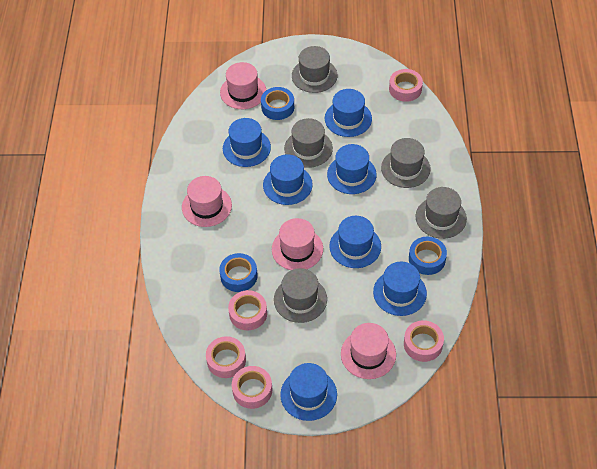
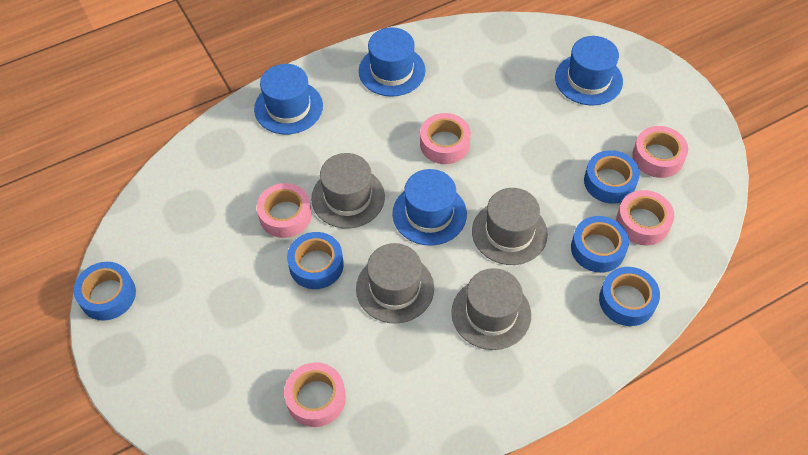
blue hat: [223,118,271,167] [263,154,313,205] [280,363,337,421] [325,89,372,137] [327,144,376,194] [329,216,381,268] [373,262,427,316] = 7 -> [254,64,323,134] [359,27,426,97] [392,169,467,246] [555,36,623,106] = 4
blue tape: [219,253,258,292] [261,87,294,120] [409,237,447,275] = 3 -> [74,262,136,321] [287,232,344,289] [571,216,629,273] [584,150,640,204] [599,267,660,326] = 5
grey hat: [274,268,327,323] [284,118,333,168] [292,46,338,93] [381,138,431,188] [416,187,467,239] = 5 -> [311,153,385,228] [356,243,434,324] [451,268,531,350] [472,188,548,265] = 4
pink hat: [182,176,232,227] [220,62,266,109] [272,218,323,270] [341,323,396,379] = 4 -> none = 0

